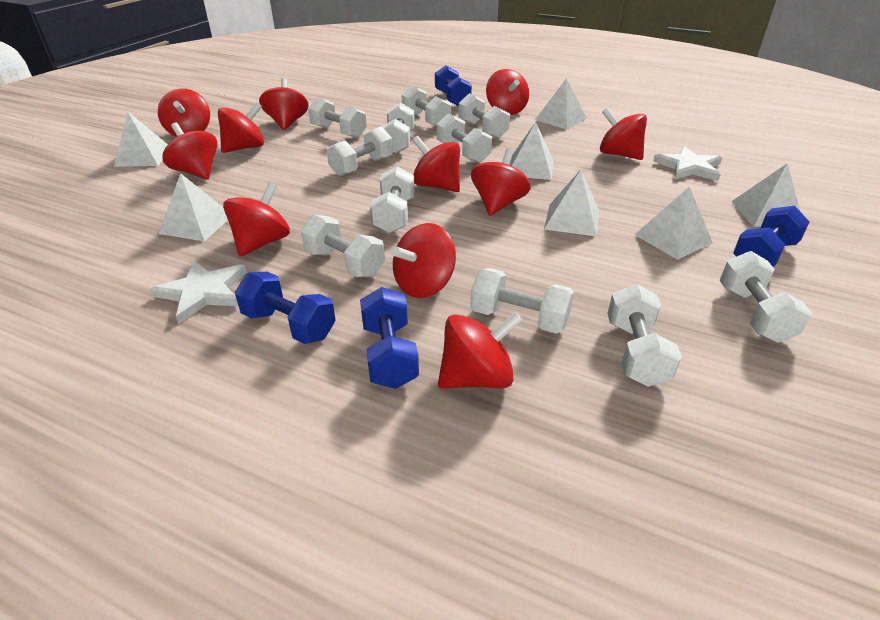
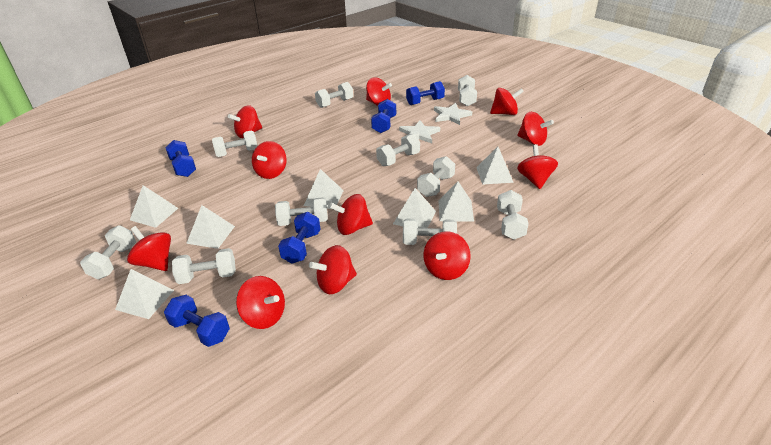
blue dumbbell: [235,272,336,344] [360,287,419,389] [435,65,472,106] [733,206,810,267] = 4 -> [164,295,230,347] [165,140,196,177] [278,212,320,264] [371,99,396,133] [406,81,445,105] = 5
white dumbbell: [301,215,385,277] [308,97,367,138] [327,127,393,176] [370,166,415,234] [382,103,415,154] [401,85,451,126] [437,113,492,163] [458,93,510,139] [470,268,574,334] [607,284,682,387] [720,251,812,343] = 11 -> [80,226,136,279] [172,248,236,284] [212,130,257,157] [275,197,328,226] [315,82,353,108] [376,134,420,166] [403,218,457,245] [417,156,455,197] [458,75,477,106] [497,190,528,240] = 10

